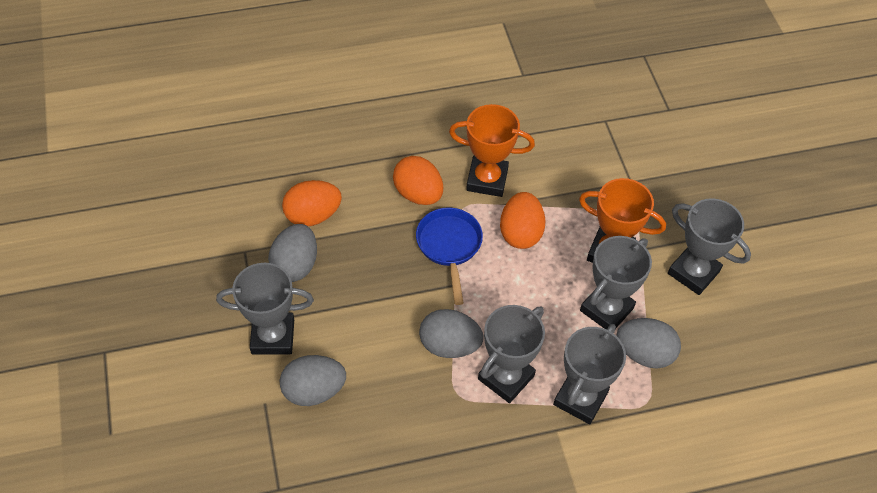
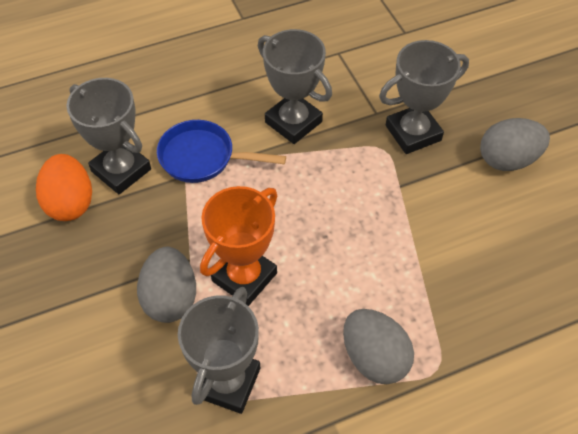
grey egg: [268,224,317,282] [280,355,346,406] [419,309,484,358] [617,318,681,369] = 4 -> [137,247,196,323] [343,309,414,384] [480,118,550,171] = 3
grey trophy: [216,263,314,354] [478,305,545,403] [553,324,626,424] [580,236,652,330] [668,198,751,295] = 5 -> [67,78,151,194] [178,287,260,414] [258,29,332,144] [379,40,469,154] = 4
orange egg: [282,180,342,226] [393,156,443,205] [500,192,546,249] = 3 -> [36,154,92,221] = 1
orange trophy: [449,104,535,197] [579,178,666,263] = 2 -> [200,186,277,306] = 1

